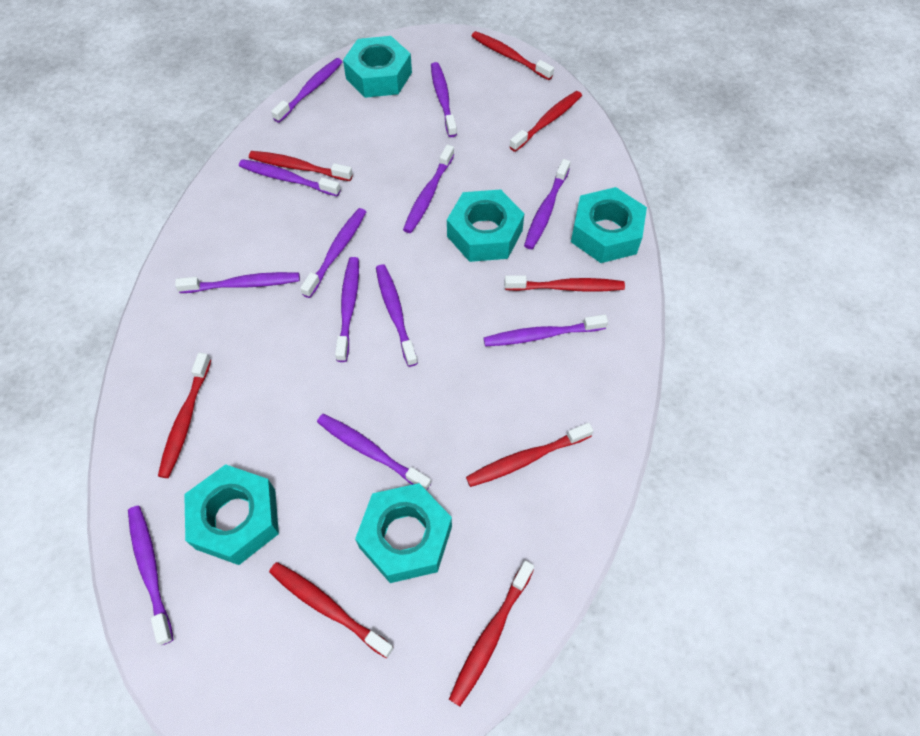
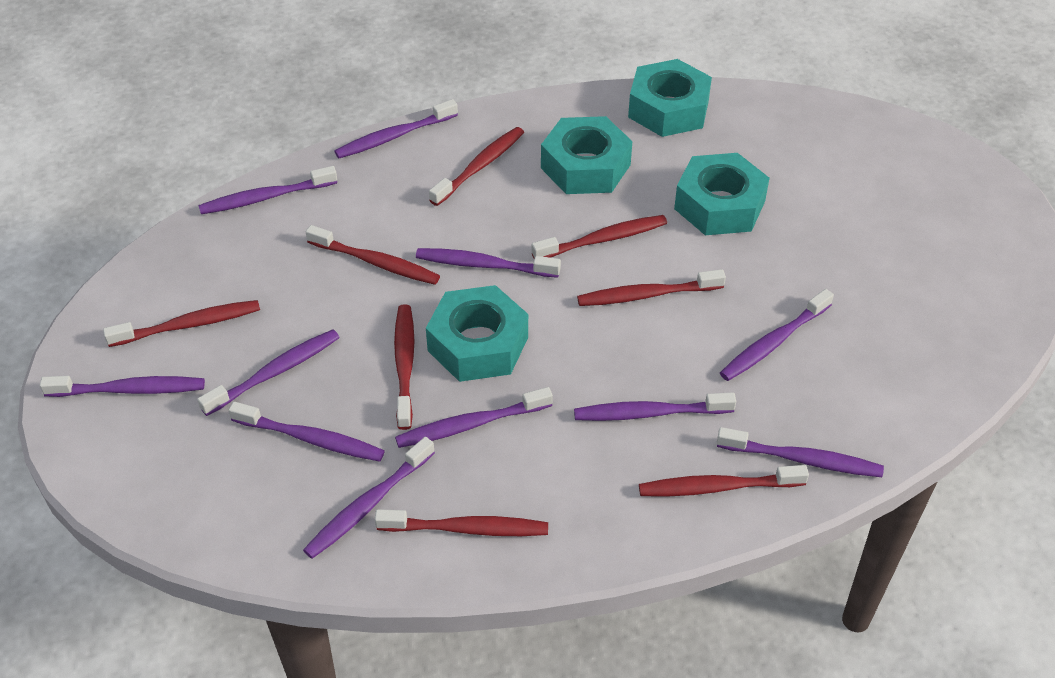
purple toothbrush: [128,506,174,645] [175,272,300,293] [239,159,341,196] [271,58,342,123] [300,208,366,298] [317,414,431,491] [335,257,359,362] [376,264,418,367] [403,145,455,233] [431,62,457,137] [483,315,608,346] [524,159,570,249] = 12 -> [40,376,205,397] [197,329,340,416] [199,166,337,214] [229,402,385,462] [303,437,435,559] [334,99,458,158] [395,387,553,448] [416,248,561,278] [574,392,736,421] [717,427,884,477] [720,289,834,381] = 11
turquoise nut: [184,464,279,565] [343,36,412,98] [355,483,452,583] [447,189,524,262] [571,187,647,263] = 5 -> [426,285,528,382] [541,116,632,194] [628,59,712,137] [674,153,770,235] = 4

